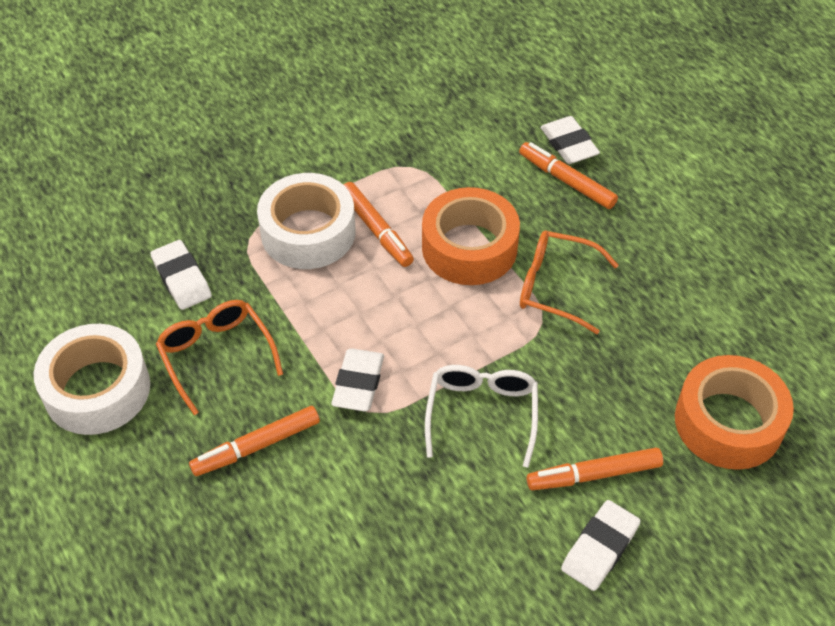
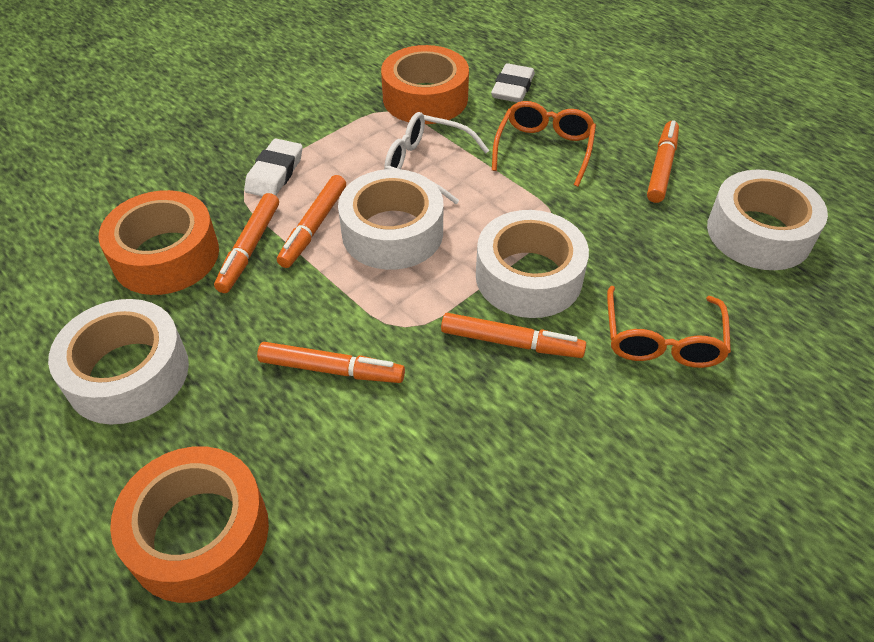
orange marker: [189,406,320,476] [344,182,414,267] [519,142,618,209] [527,448,663,490] = 4 -> [214,193,279,293] [257,342,405,383] [277,175,346,268] [441,313,586,358] [647,120,679,203] = 5
orange tape: [422,187,520,285] [675,355,794,470] = 2 -> [98,190,219,295] [110,446,269,603] [381,45,469,124] = 3
white eraser: [150,240,212,310] [331,348,384,412] [541,116,600,164] [561,500,640,591] = 4 -> [244,139,303,196] [491,63,535,103] = 2
white tape: [34,324,150,435] [257,173,356,269] = 2 -> [48,299,189,424] [338,169,443,270] [476,210,589,318] [707,170,828,270] = 4

